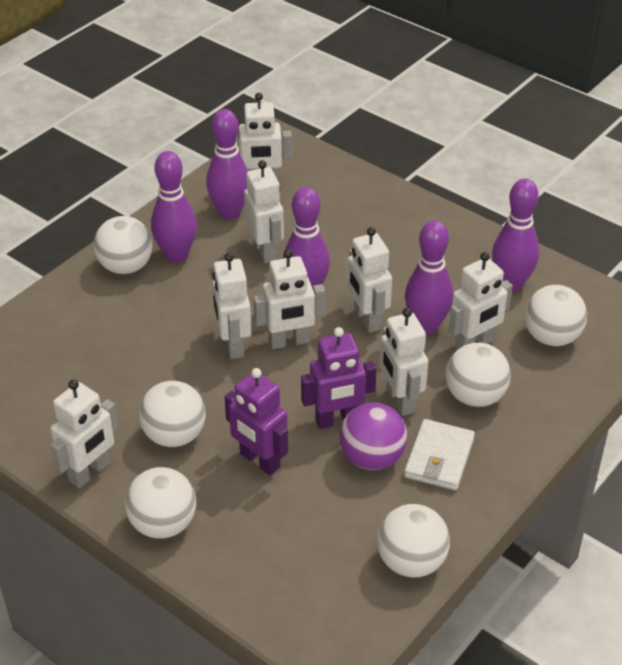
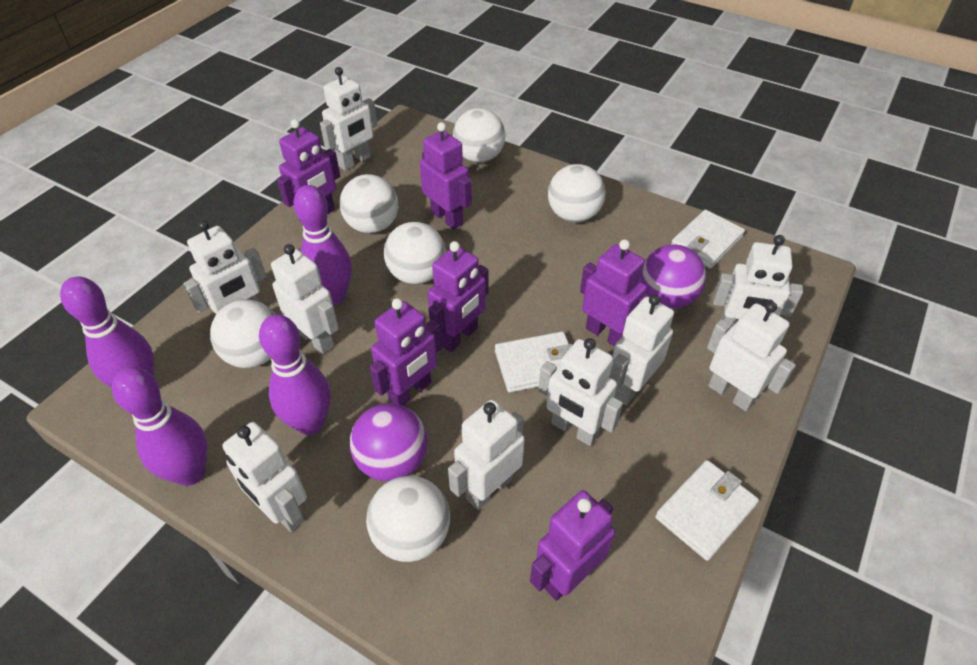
purple ball: [340,402,407,470] = 1 -> [350,403,427,481] [640,244,706,309] = 2
purple bowling pin: [151,151,197,263] [206,109,248,219] [283,187,330,289] [405,220,453,335] [492,179,540,291] = 5 -> [60,276,155,387] [112,367,208,486] [259,314,331,435] [293,185,352,306] = 4
purple robot: [225,368,288,475] [301,327,377,429] = 2 -> [277,119,340,222] [369,298,442,406] [420,122,472,230] [428,241,489,352] [530,490,615,601] [580,239,650,347] = 6
white robot: [50,380,118,488] [212,253,252,359] [236,93,292,182] [244,160,284,263] [254,249,325,349] [347,227,392,333] [380,308,428,416] [449,252,513,350] = 8 -> [183,220,267,315] [222,422,307,532] [271,244,339,354] [320,67,377,171] [448,400,525,510] [539,338,623,446] [610,294,674,405] [707,301,796,411] [713,235,803,329] = 9
white wallet: [404,419,475,490] = 1 -> [495,332,572,392] [655,460,759,561] [671,210,745,268] = 3

